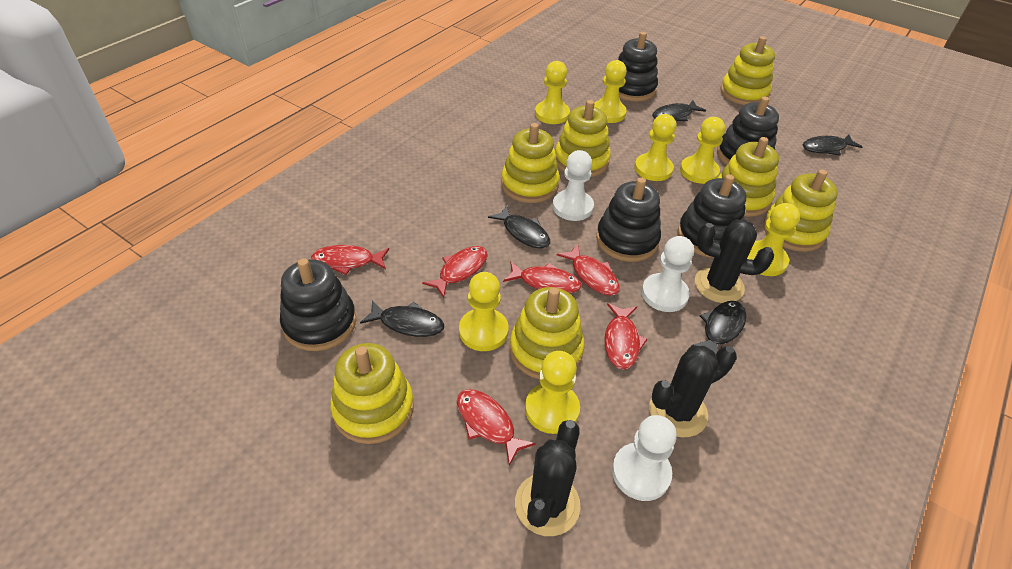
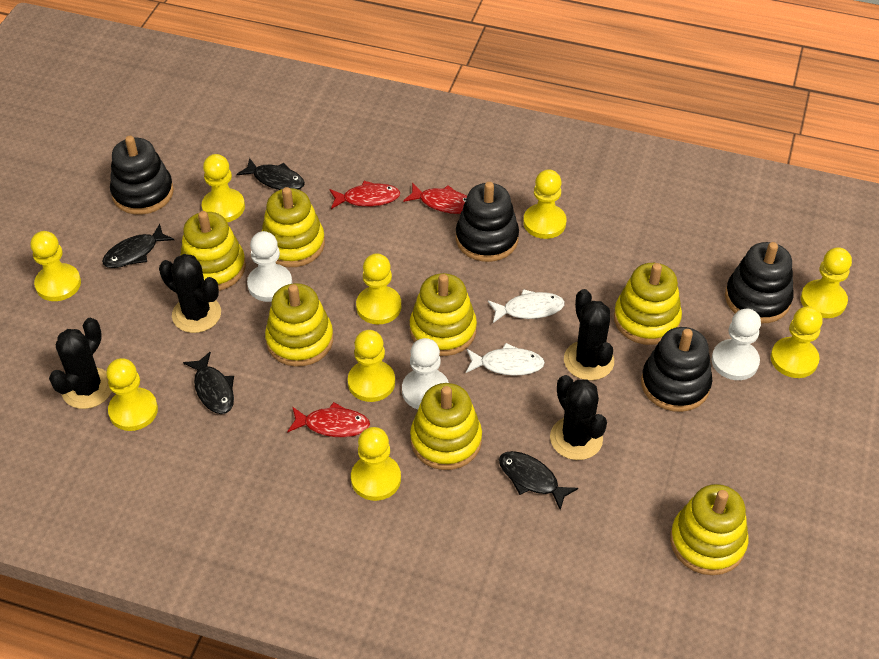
black cactus: [515,420,581,536] [649,346,737,437] [695,219,774,303] = 3 -> [49,318,112,409] [159,254,221,333] [550,375,607,460] [564,289,614,381] = 4
black fish: [360,300,444,337] [488,205,550,248] [652,100,706,121] [691,301,747,354] [803,134,862,156] = 5 -> [102,224,174,268] [183,352,234,414] [236,158,305,190] [499,451,578,510] = 4
black stacking toy: [280,258,356,351] [596,177,661,262] [618,32,658,102] [678,174,746,258] [717,97,779,165] = 5 -> [110,136,174,215] [456,182,519,262] [641,327,712,412] [725,242,794,323] = 4
red fish: [311,245,389,275] [422,246,488,298] [457,389,536,466] [503,261,582,293] [557,244,620,296] [604,303,648,370] = 6 -> [287,402,370,437] [330,181,401,209] [403,183,467,214] = 3
white fish: none = 0 -> [466,343,545,376] [488,289,565,323] = 2
yellow pawn: [459,272,509,351] [525,351,580,434] [535,61,570,124] [594,60,627,123] [634,114,677,181] [680,117,725,184] [747,203,800,276] = 7 -> [30,231,81,301] [106,358,158,431] [202,154,245,222] [348,330,395,402] [351,427,401,501] [356,254,401,324] [523,169,567,239] [771,306,823,378] [801,247,852,318] = 9

